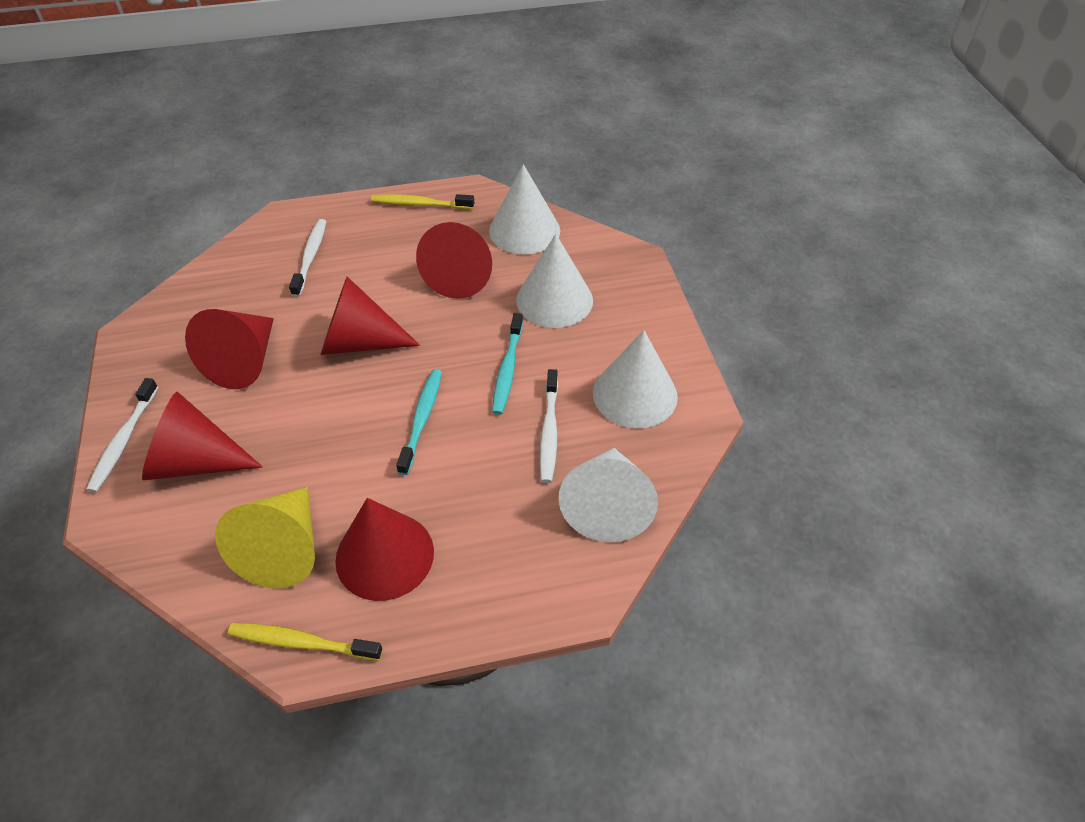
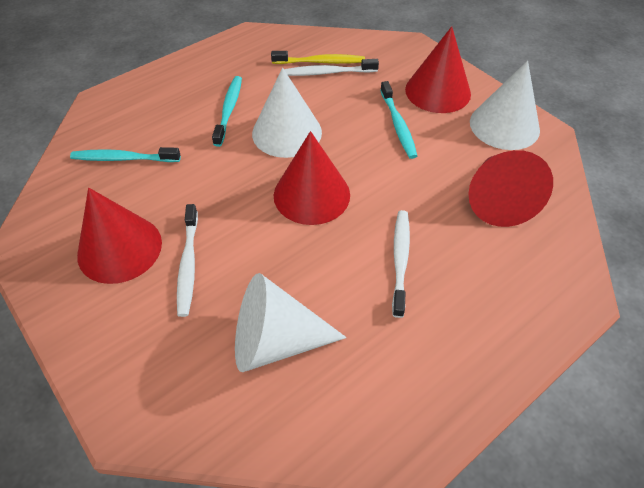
red cone: [142,391,263,480] [185,309,274,389] [321,277,420,355] [335,498,434,601] [416,222,492,299] = 5 -> [77,188,162,284] [274,131,350,225] [405,26,471,113] [468,150,553,227] = 4
turquoise toothbrush: [396,369,442,475] [492,313,523,415] = 2 -> [70,147,181,162] [212,76,242,147] [380,81,417,159] = 3
white cone: [489,164,560,255] [516,234,593,328] [558,448,658,542] [593,330,678,428] = 4 -> [235,273,347,372] [252,68,322,158] [470,61,540,150] = 3
yellow cone: [215,487,315,589] = 1 -> none = 0
yellow toothbrush: [228,623,382,661] [371,194,474,209] = 2 -> [271,51,365,64] = 1

